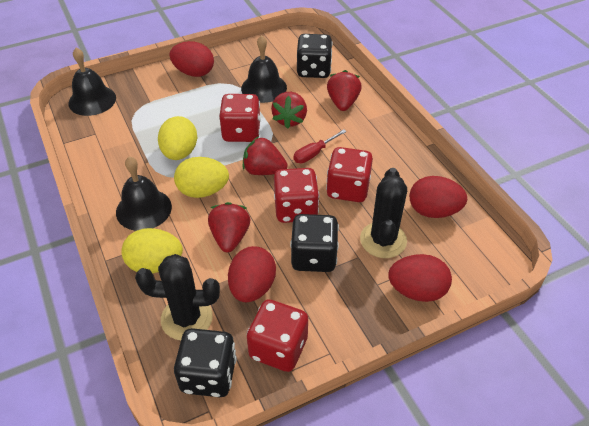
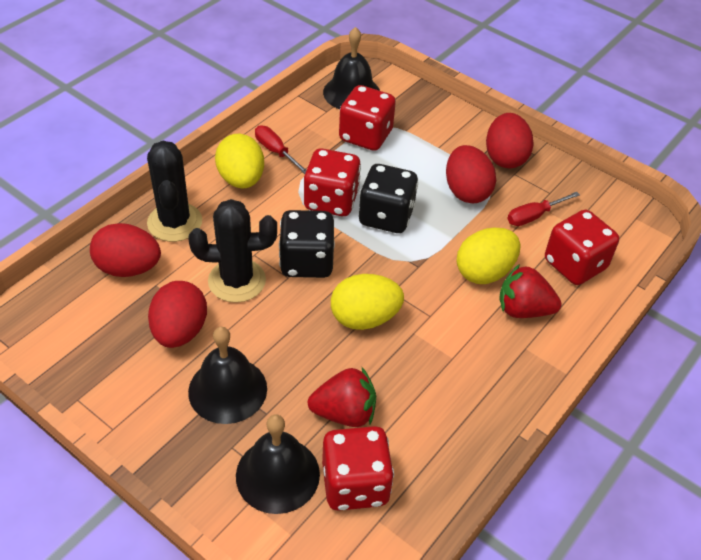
black dice: [174,328,237,397] [290,214,339,272] [297,34,333,78] = 3 -> [279,210,335,278] [359,164,418,233] = 2
red screwdriver: [294,129,347,163] = 1 -> [255,125,307,174] [507,192,580,226] = 2
red strawberry: [208,202,250,252] [243,136,288,175] [271,92,307,129] [327,70,362,111] = 4 -> [308,367,376,427] [499,264,562,318] = 2

